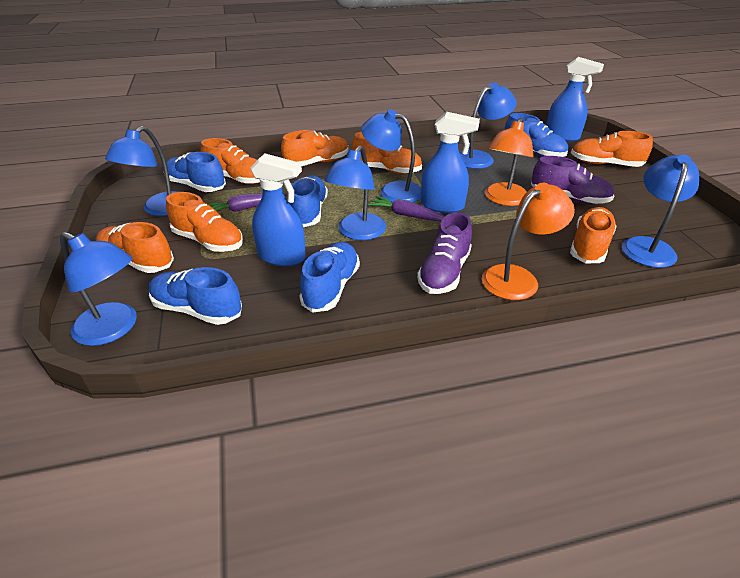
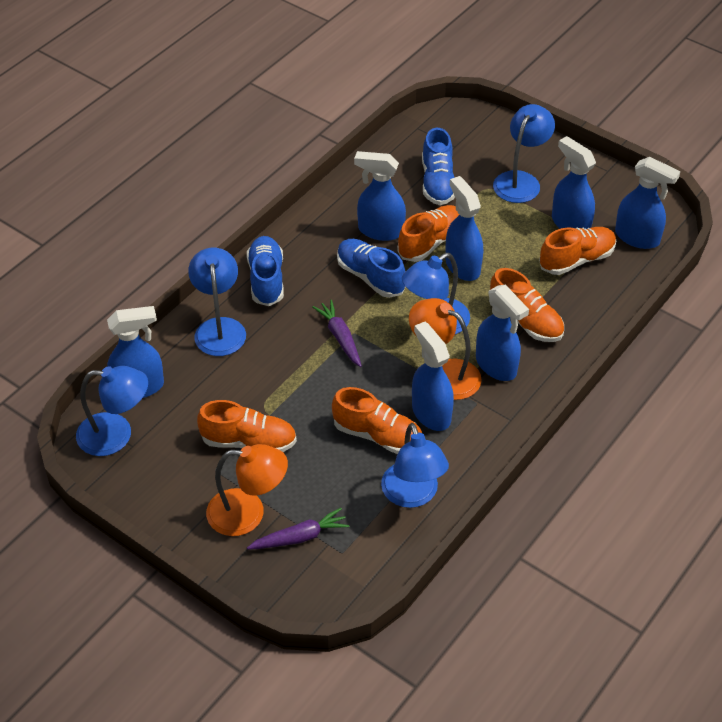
blue lamp: [60,232,137,346] [105,126,178,216] [324,146,386,240] [361,109,421,203] [459,82,517,169] [622,154,699,268] = 6 -> [76,366,148,456] [188,248,246,356] [381,423,449,508] [402,253,470,334] [493,104,555,203] = 5
blue shoe: [149,267,242,325] [166,152,226,192] [289,175,328,227] [300,242,360,313] [505,113,568,157] = 5 -> [247,236,284,306] [337,239,406,298] [422,128,455,205] = 3
blue spray bottle: [250,154,306,266] [421,112,480,213] [546,57,604,141] = 3 -> [107,306,164,398] [354,151,406,241] [412,322,454,431] [445,176,483,281] [476,285,529,381] [552,136,596,229] [615,157,680,249] = 7
orange shoe: [96,222,174,273] [166,192,243,252] [201,138,260,184] [281,130,349,166] [352,132,422,174] [570,207,616,263] [571,131,653,167] = 7 -> [197,400,297,452] [332,387,422,454] [397,205,459,262] [489,268,564,342] [539,227,616,275] = 5
purple shoe: [417,212,472,294] [531,156,615,204] = 2 -> none = 0

